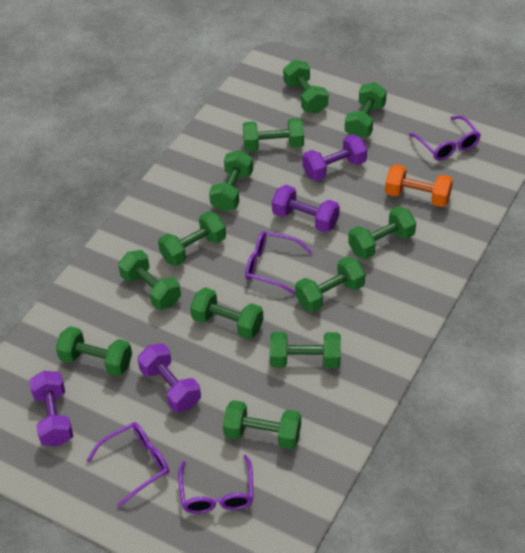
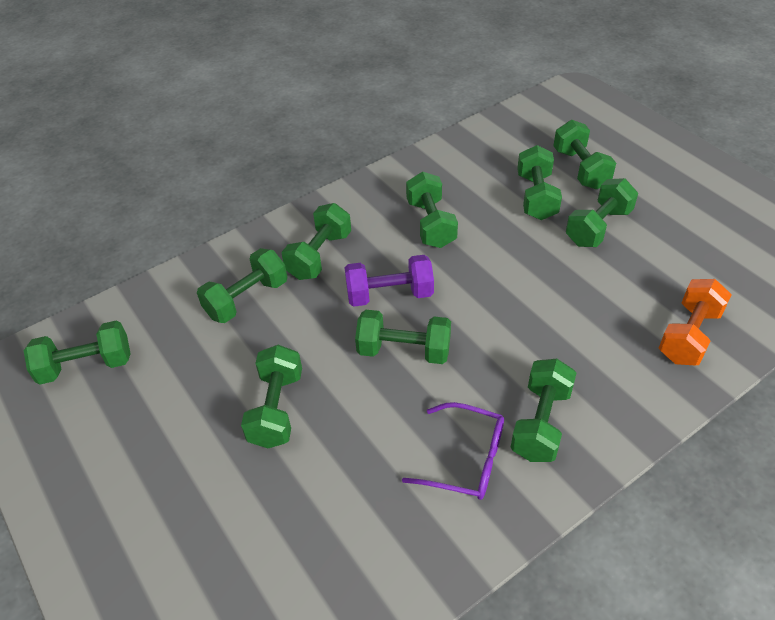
green dumbbell: [56,326,132,376] [118,250,181,310] [158,211,226,266] [190,287,264,339] [209,150,253,211] [223,400,301,449] [243,118,304,152] [270,332,341,368] [283,60,328,114] [295,256,365,312] [345,82,387,138] [348,206,416,259] = 12 -> [24,320,131,384] [197,248,287,323] [241,345,302,448] [281,203,351,280] [355,310,451,364] [406,172,458,248] [511,359,577,462] [517,145,562,220] [553,120,616,189] [566,178,638,247] = 10
purple dumbbell: [29,370,73,446] [138,343,201,412] [272,185,340,233] [302,134,367,181] = 4 -> [345,255,434,307] = 1
purple glasses: [86,422,169,507] [178,455,253,514] [245,231,312,294] [409,116,481,161] = 4 -> [402,402,504,500] = 1

